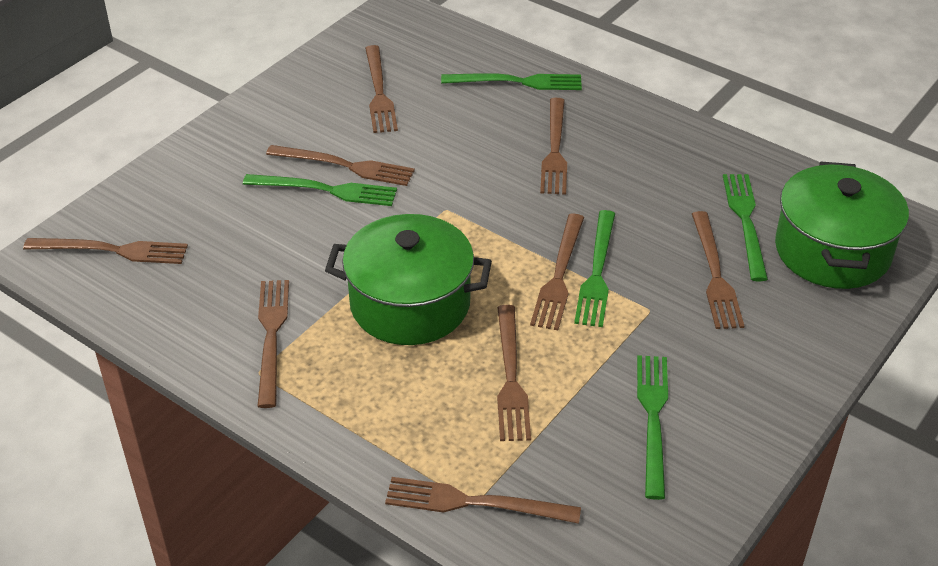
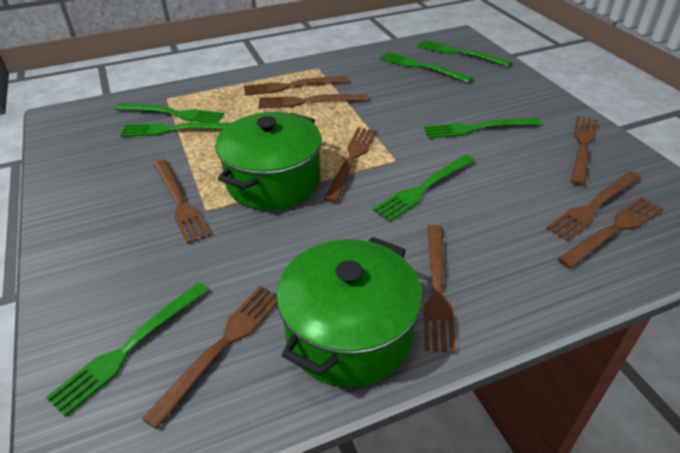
green fork: [243,174,397,206] [441,73,582,90] [574,210,615,327] [637,355,668,500] [723,174,768,281] = 5 -> [46,282,208,417] [115,103,224,123] [120,122,231,137] [372,155,475,222] [379,52,473,83] [417,40,512,66] [424,118,541,139] = 7

